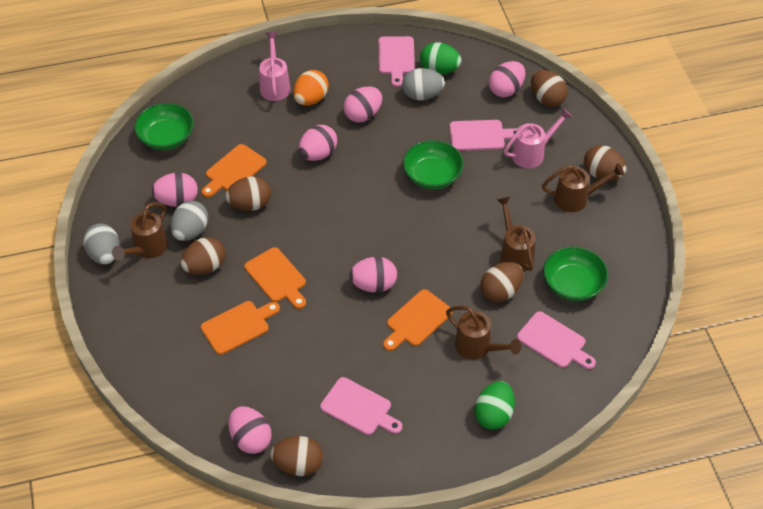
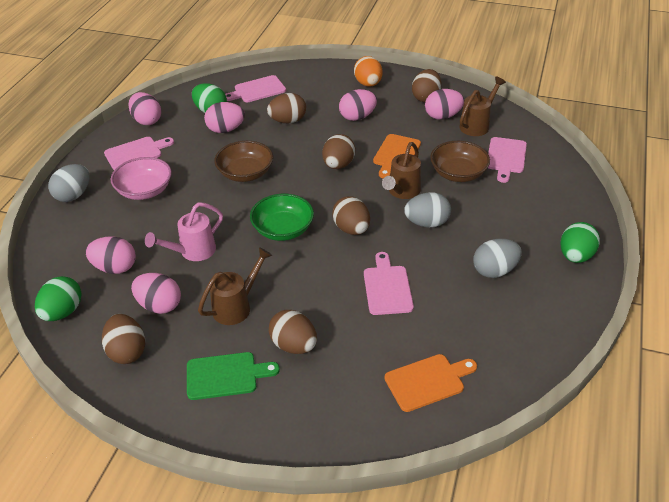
brown bowl: none = 0 -> [214,141,273,182] [430,141,490,182] = 2
brown watering can: [112,202,168,260] [446,305,521,360] [497,196,536,272] [542,163,624,212] = 4 -> [198,247,273,325] [382,142,421,199] [459,77,506,136] = 3
green bowl: [134,103,194,150] [403,140,464,189] [543,246,608,301] = 3 -> [250,194,314,241] = 1
green cutting board: none = 0 -> [187,352,280,400] = 1
green egg: [420,42,461,74] [474,381,515,430] = 2 -> [35,276,82,321] [192,83,227,113] [560,222,600,263] = 3
orange cutting board: [201,301,280,355] [202,144,267,197] [244,247,306,309] [383,289,453,351] = 4 -> [373,134,421,178] [385,354,477,412] = 2
pink bowl: none = 0 -> [111,157,172,200] = 1
pink watering can: [259,32,291,101] [504,108,572,168] = 2 -> [145,203,223,261] = 1

